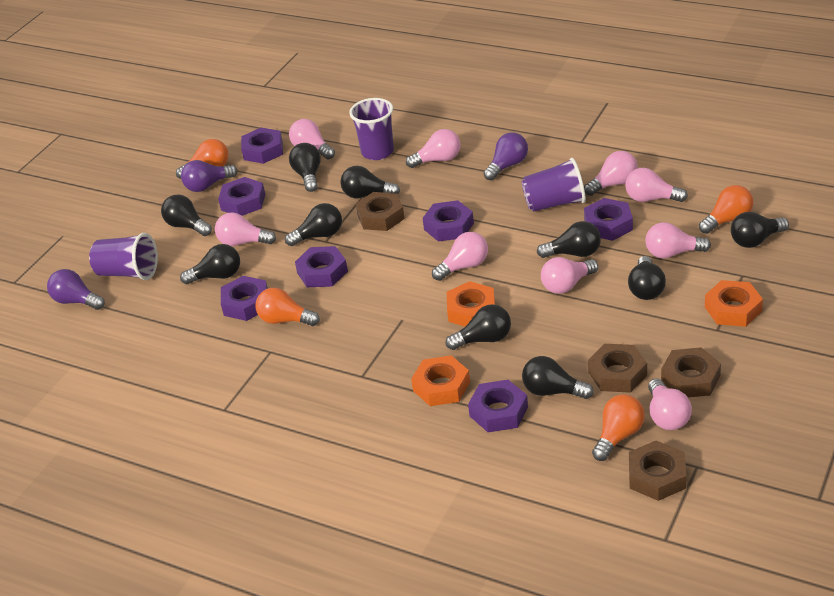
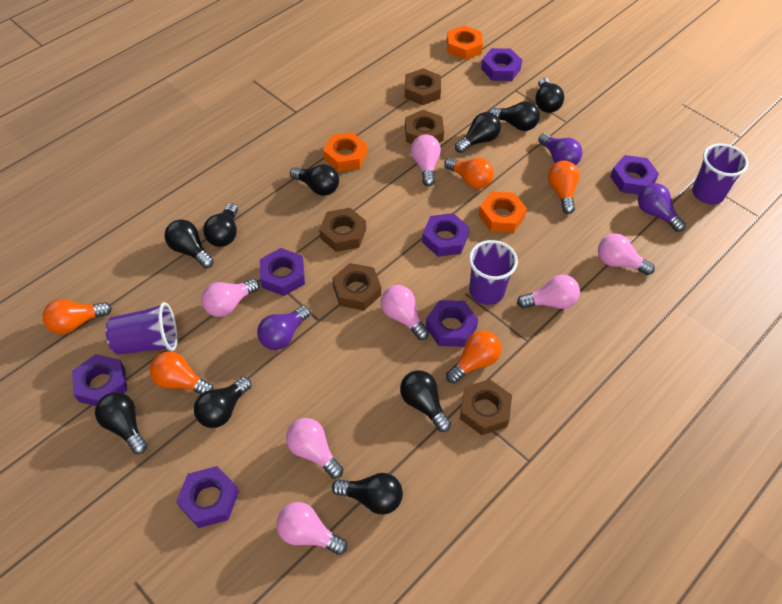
brown nut: [356,192,405,231] [588,344,647,393] [629,441,686,501] [661,347,721,397] = 4 -> [319,208,366,252] [332,263,381,311] [405,68,441,105] [405,110,444,144] [460,379,512,435] = 5
orange light bulb: [176,139,229,179] [256,288,320,326] [592,395,645,461] [699,185,753,234] = 4 -> [43,299,112,334] [150,351,214,395] [444,158,494,189] [446,330,501,384] [548,161,579,214] = 5
pink light bulb: [215,212,276,246] [289,119,335,159] [406,129,461,168] [432,232,488,281] [541,257,598,294] [584,151,638,196] [625,168,688,202] [645,222,711,259] [648,378,692,430] = 9 -> [201,279,260,317] [276,502,347,555] [286,418,343,479] [381,285,429,340] [411,134,441,186] [517,275,580,309] [598,234,655,275] = 7

